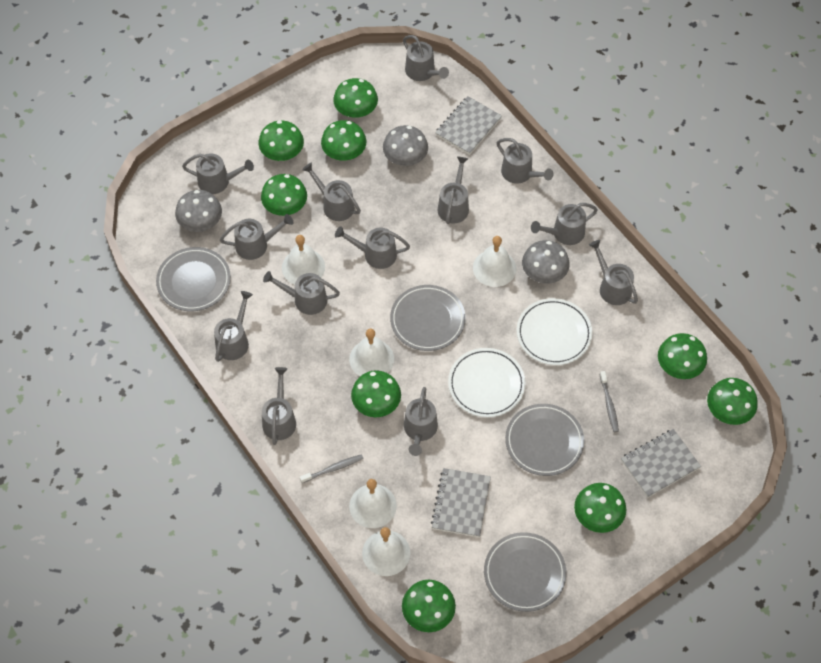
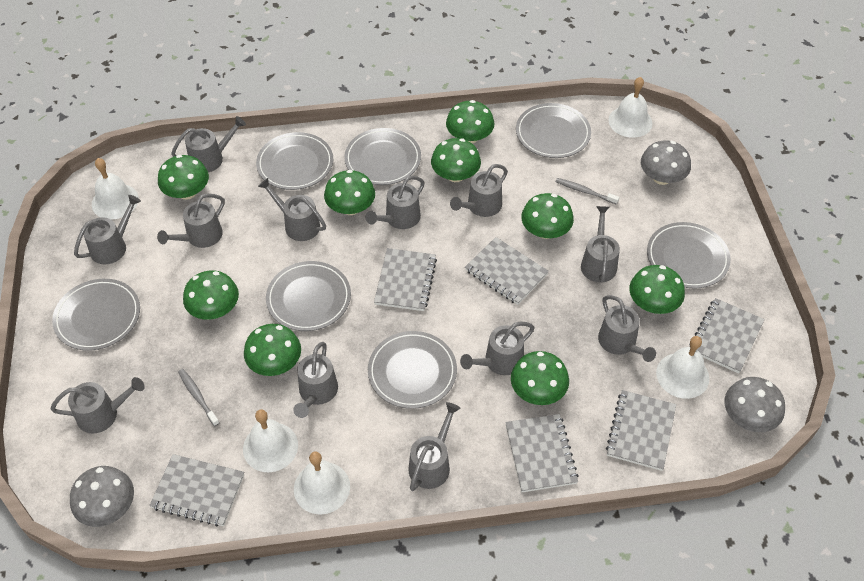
grey notebook: [431,468,491,537] [435,96,502,155] [621,429,701,498] = 3 -> [149,454,244,526] [374,248,437,311] [465,237,549,305] [505,414,579,492] [606,390,676,471] [689,298,765,373] = 6
grey plate: [156,247,231,311] [390,285,466,351] [484,532,566,612] [505,404,584,476] = 4 -> [52,279,140,351] [256,132,333,190] [266,261,351,331] [344,128,421,185] [368,331,457,409] [516,103,591,158] [647,222,731,289] = 7
grey watering can: [182,154,254,194] [214,291,253,362] [220,214,293,260] [262,367,296,445] [263,271,340,315] [302,163,361,221] [335,226,410,269] [403,35,449,81] [404,387,438,456] [438,156,469,224] [497,138,553,184] [531,203,598,245] [589,240,638,305] = 13 -> [51,377,145,434] [74,195,141,264] [157,194,225,248] [171,116,246,172] [258,178,326,241] [293,342,338,418] [366,176,425,229] [408,402,461,491] [450,164,508,217] [460,322,535,375] [581,206,620,283] [598,295,656,362] = 12
white plate: [448,348,526,417] [516,298,592,365] = 2 -> none = 0

